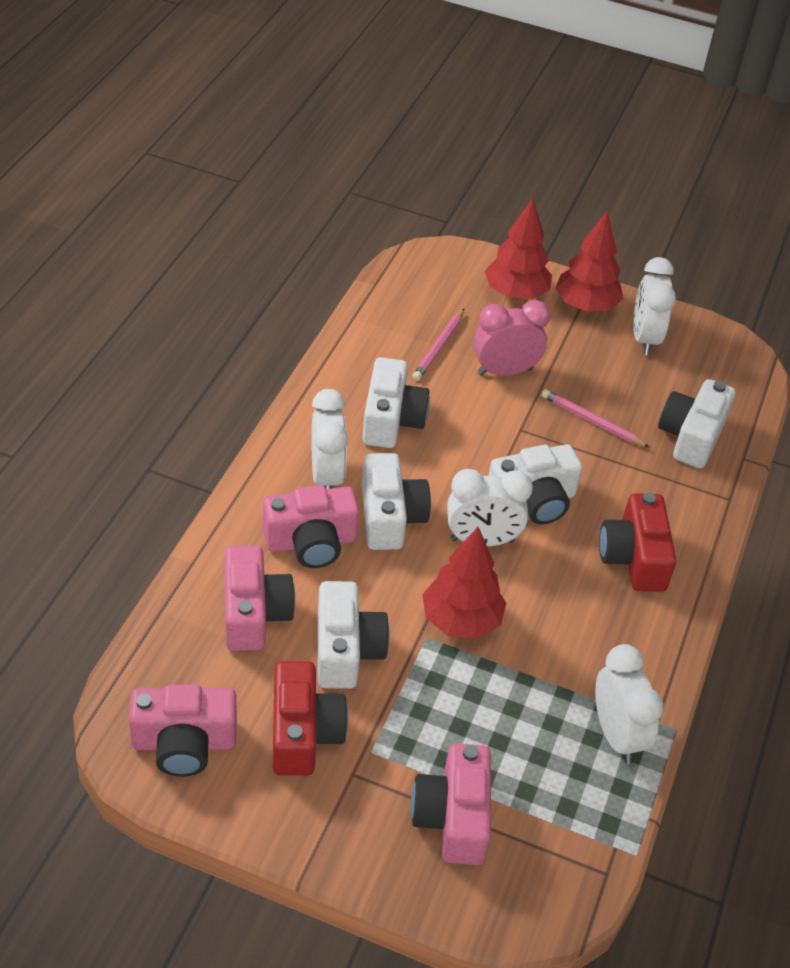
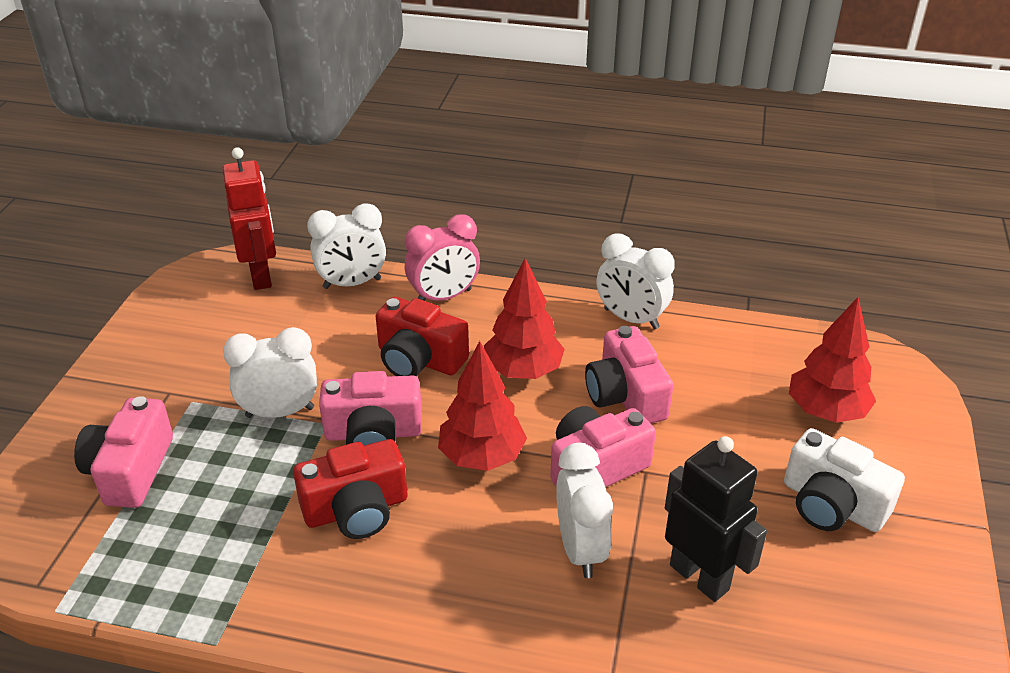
black robot: none = 0 -> [665,436,767,602] = 1
pink pencil: [412,309,464,381] [541,389,650,448] = 2 -> none = 0
red robot: none = 0 -> [222,147,276,290] = 1
white camera: [318,581,389,689] [362,357,430,448] [362,453,431,550] [488,444,582,525] [658,379,736,468] = 5 -> [784,428,905,532] = 1

